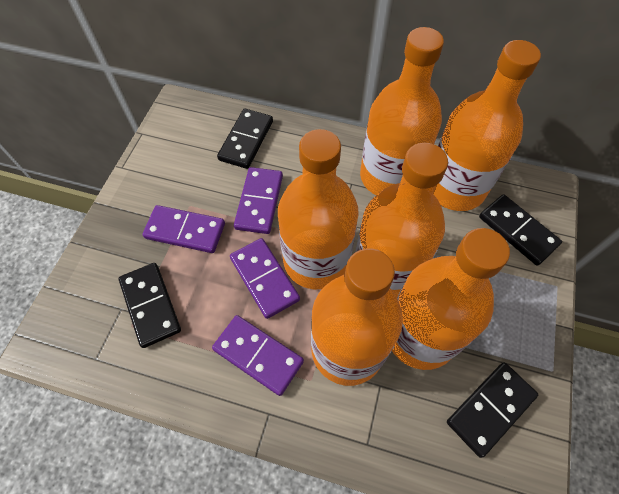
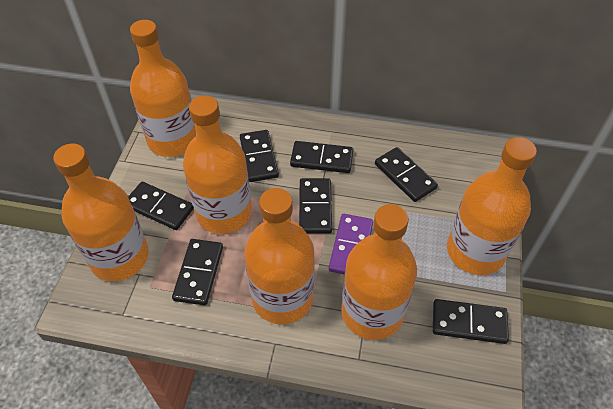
black domino: [119,263,181,348] [217,108,273,169] [447,363,538,458] [479,194,562,266] = 4 -> [128,182,194,230] [172,239,223,305] [240,130,279,182] [290,141,354,173] [299,178,332,234] [375,147,438,202] [433,299,509,344] = 7
purple domino: [142,205,225,253] [212,315,304,396] [230,238,300,319] [234,167,283,234] = 4 -> [329,214,373,274] = 1

